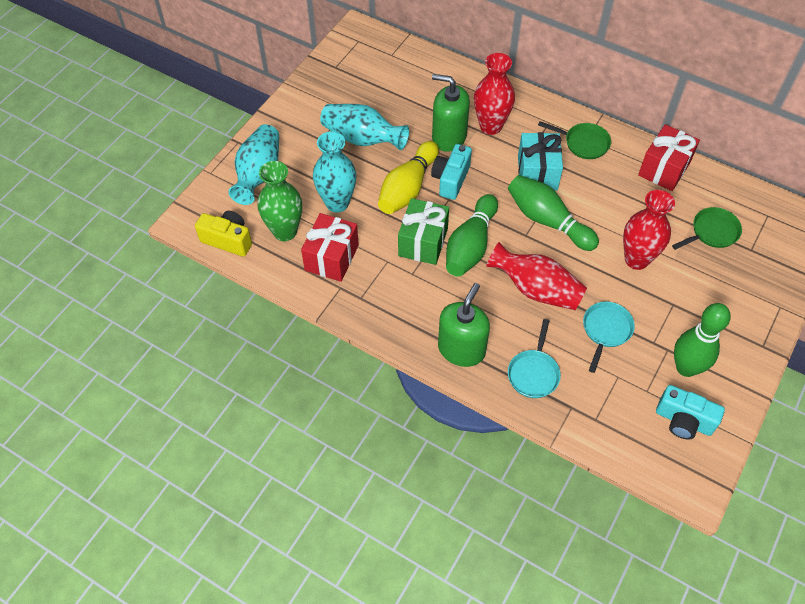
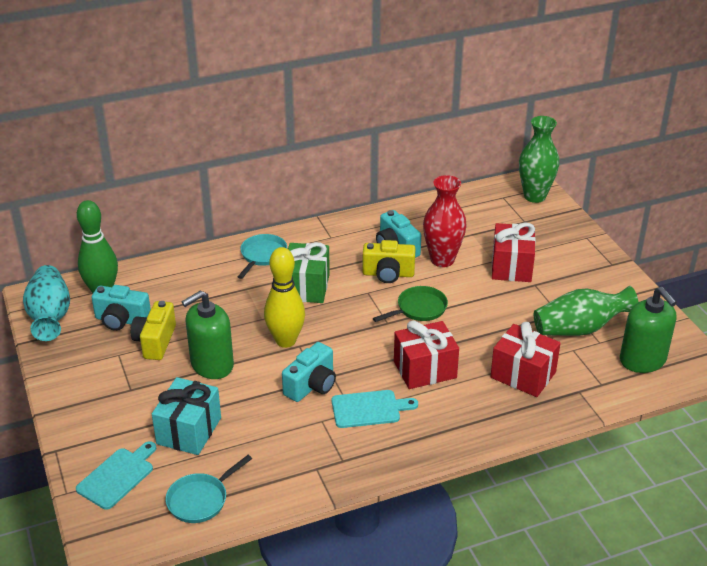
green bowling pin: [446,194,498,277] [508,175,599,251] [674,303,731,377] = 3 -> [77,200,118,293] = 1
green pan: [538,121,611,159] [672,207,742,250] = 2 -> [373,286,448,322] = 1
green vase: [258,161,302,241] = 1 -> [519,116,559,203] [534,286,639,336] = 2
red gift: [301,213,359,282] [638,124,700,191] = 2 -> [394,321,459,389] [490,322,560,397] [492,222,536,282] = 3
red vase: [474,53,515,135] [486,242,587,310] [623,190,675,270] = 3 -> [423,175,467,267] = 1
turquoise camera: [431,144,472,200] [656,385,725,439] = 2 -> [91,285,151,331] [282,342,336,402] [376,210,421,258] = 3
turquoise cutting board: none = 0 -> [76,441,156,510] [332,390,418,428] = 2
turquoise vase: [228,124,279,205] [313,131,356,213] [320,104,409,150] = 3 -> [23,265,70,341] = 1
yellow camera: [195,211,252,257] = 1 -> [131,301,176,360] [363,240,416,283] = 2

